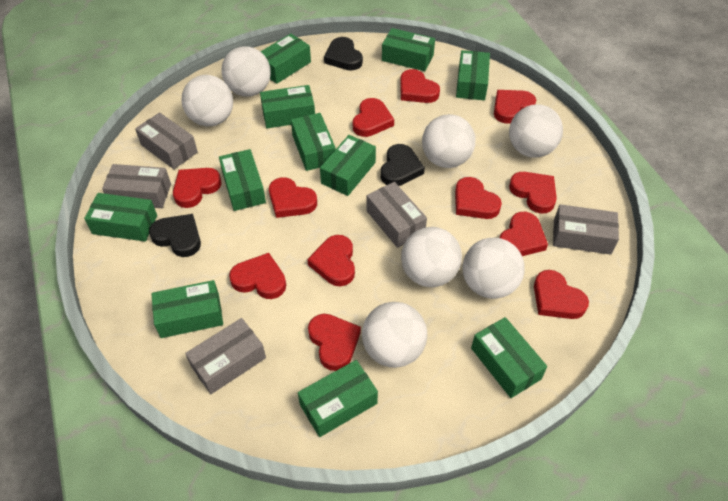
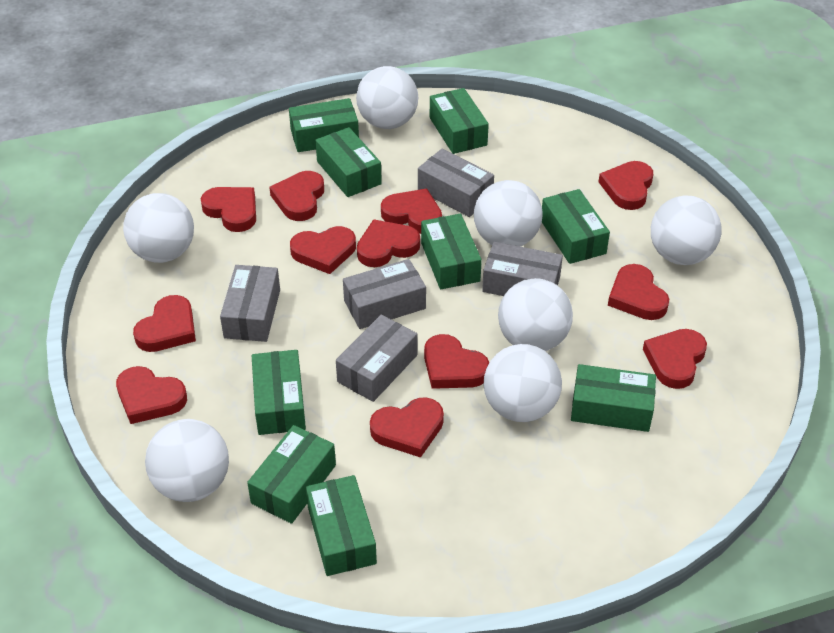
black heart: [149,214,201,257] [324,37,363,70] [381,144,425,186] = 3 -> none = 0
green box: [84,193,157,242] [151,280,223,338] [219,149,266,211] [260,33,311,84] [260,85,315,128] [291,113,336,171] [298,360,378,437] [320,135,376,196] [382,28,435,71] [456,50,490,100] [471,317,547,398] = 11 -> [247,425,336,524] [251,350,306,435] [289,98,359,152] [306,475,377,576] [315,127,382,197] [421,214,482,289] [430,88,489,154] [542,189,610,264] [571,364,656,432] = 9

